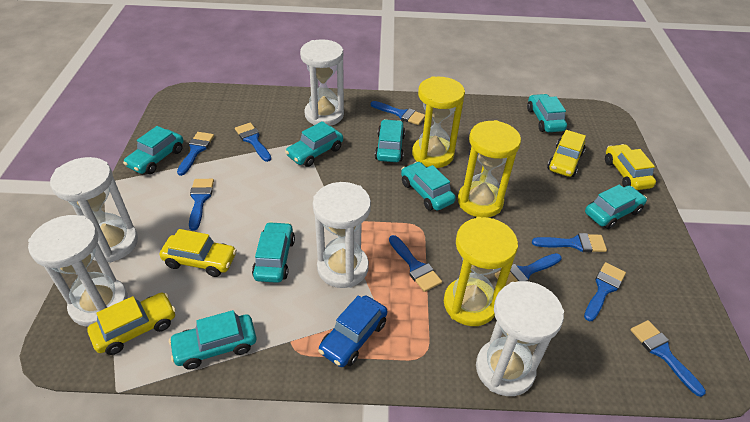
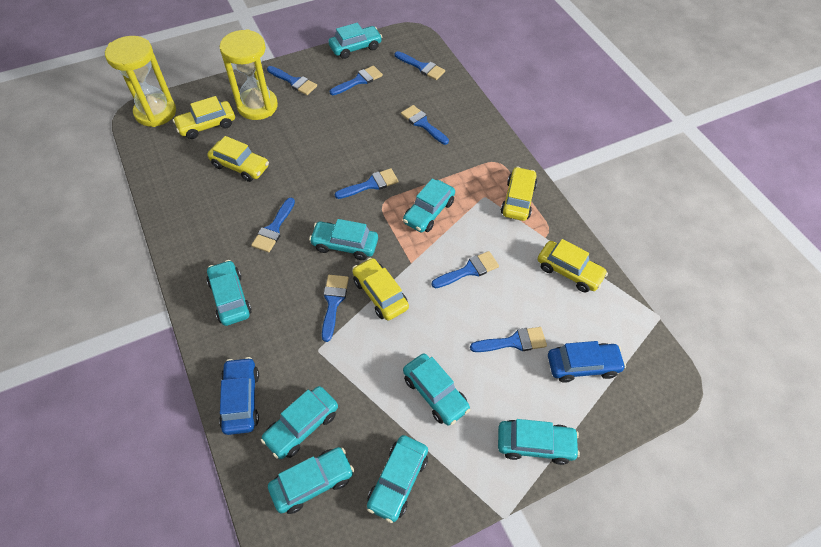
blue car: [318,295,388,367] = 1 -> [219,357,259,435] [548,341,626,382] = 2
turquoise car: [123,126,183,174] [169,310,256,370] [252,222,295,283] [285,121,343,167] [375,119,405,162] [401,162,456,211] [527,94,567,132] [585,184,647,229] = 8 -> [207,260,252,326] [261,386,338,459] [268,447,354,514] [309,219,378,260] [328,23,382,59] [367,435,428,523] [403,178,455,233] [403,353,470,426] [498,419,580,465] = 9
white hourglass: [28,215,128,327] [50,157,138,263] [300,39,344,126] [313,182,371,288] [476,281,564,396] = 5 -> none = 0
yellow car: [87,293,176,355] [160,229,237,277] [547,130,586,177] [605,144,656,190] = 4 -> [173,96,235,139] [207,136,269,182] [352,258,409,321] [501,167,538,221] [538,239,608,293] = 5
yellow hourglass: [412,76,465,168] [444,217,518,326] [458,120,521,218] = 3 -> [105,36,176,127] [220,29,278,120] = 2

